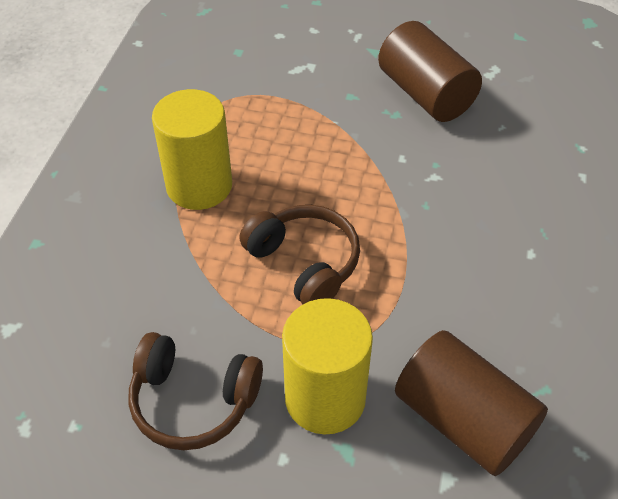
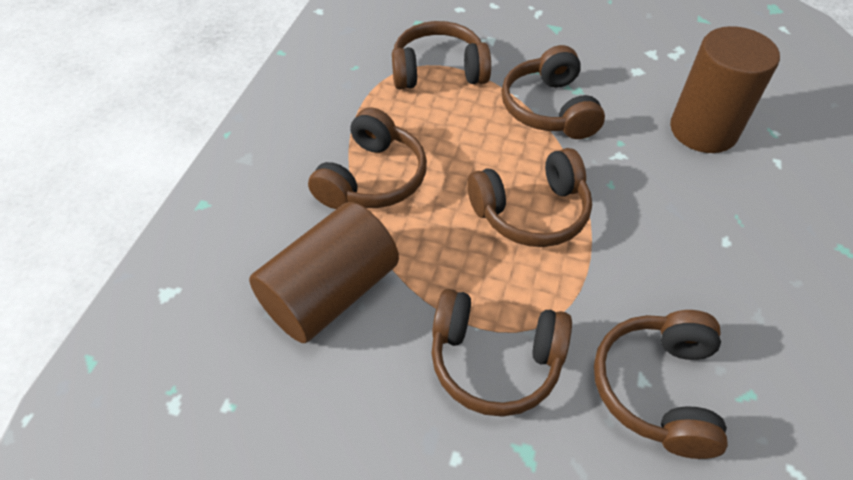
brown headphones: [128,332,263,450] [239,205,360,305] = 2 -> [308,107,427,209] [392,21,491,89] [432,289,572,417] [467,148,592,247] [502,45,605,139] [594,310,728,459] = 6
yellow cylinder: [152,89,232,210] [282,298,373,434] = 2 -> none = 0

